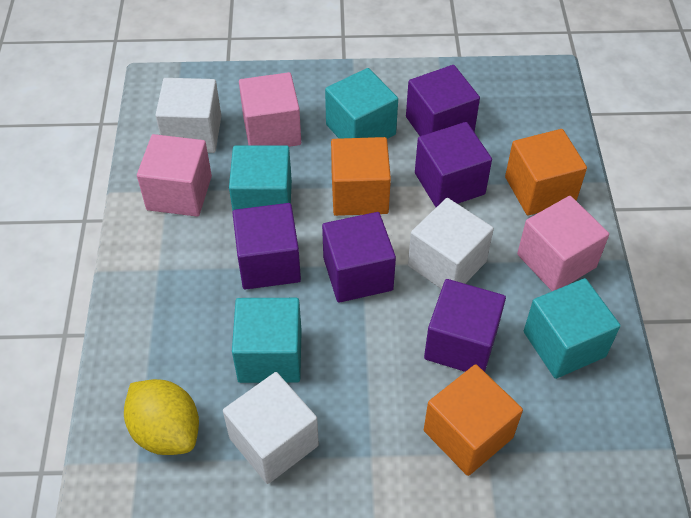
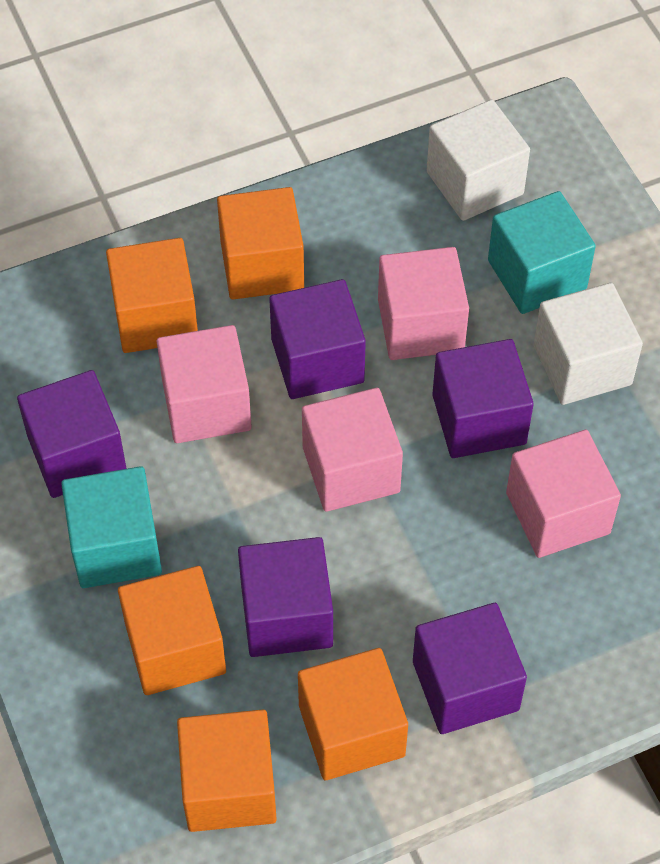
orange cube: [331,137,391,216] [424,364,523,476] [505,129,587,216] = 3 -> [106,238,198,353] [118,566,226,695] [177,710,277,832] [217,187,304,299] [298,648,408,780] = 5
pink cube: [137,134,212,217] [239,72,301,147] [517,196,609,291] = 3 -> [157,325,252,443] [302,388,403,512] [378,247,469,360] [506,430,621,558] = 4
turquoise cube: [229,145,292,210] [232,298,302,383] [325,68,398,139] [524,278,620,379] = 4 -> [61,466,162,588] [488,191,596,314] = 2
white cube: [155,78,221,153] [223,372,319,484] [408,198,494,289] = 3 -> [427,99,530,221] [534,283,643,405] = 2
yellow lemon: [124,379,199,455] = 1 -> none = 0

